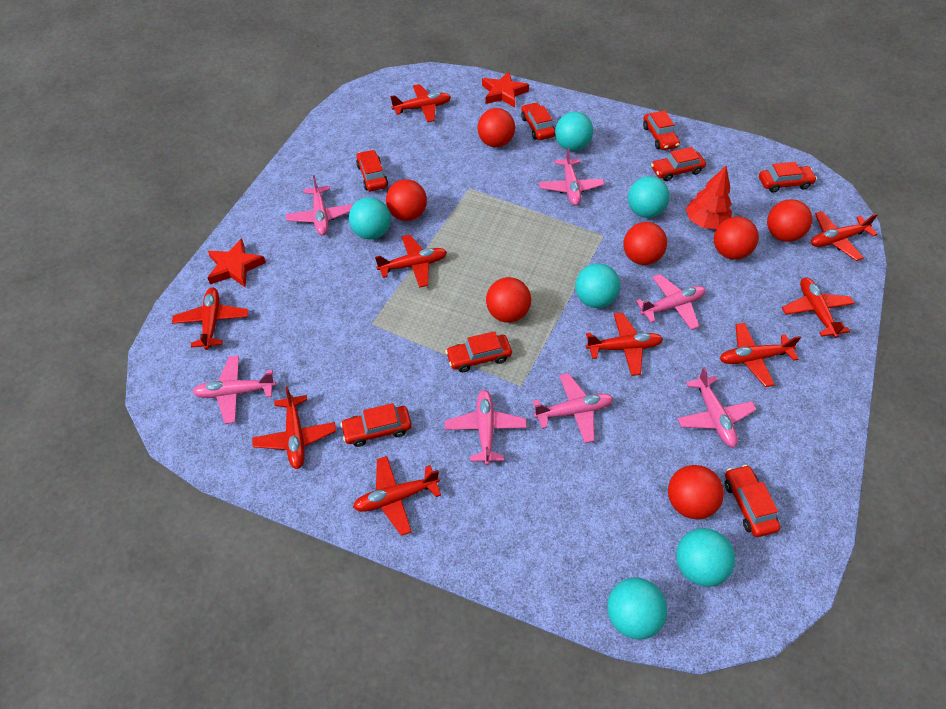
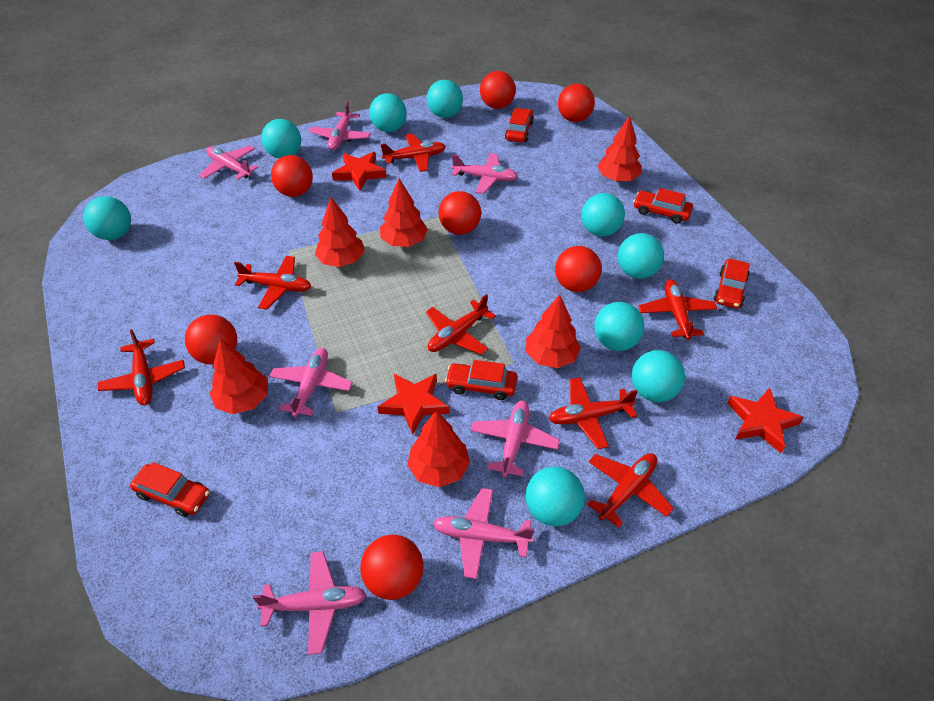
red car: [340,403,412,447] [356,150,388,191] [446,331,512,372] [521,102,555,140] [643,111,680,150] [651,147,706,181] [725,465,781,537] [759,162,817,193] = 8 -> [130,462,210,517] [445,360,517,400] [505,108,534,143] [633,188,693,224] [714,258,750,309] = 5
red plane: [172,288,248,350] [252,386,336,469] [353,456,441,536] [375,235,447,288] [390,84,451,122] [586,313,663,376] [720,323,801,387] [782,277,855,338] [811,211,878,261] = 9 -> [97,329,185,405] [234,256,311,309] [381,134,446,172] [426,294,496,355] [548,377,638,449] [587,453,674,527] [638,279,717,340] = 7
red star: [208,238,266,288] [482,71,529,108] = 2 -> [332,152,387,191] [377,374,449,435] [727,388,804,453] = 3
red tree: [686,166,732,229] = 1 -> [209,339,268,414] [315,197,365,267] [380,179,428,247] [407,411,470,487] [526,294,581,368] [597,116,641,182] = 6
turquoise ball: [349,197,391,240] [555,112,593,151] [575,263,620,308] [607,577,667,640] [628,176,670,218] [676,528,735,587] = 6 -> [83,196,131,240] [261,119,301,158] [369,93,407,132] [427,80,463,118] [526,466,585,526] [581,193,625,236] [594,302,645,351] [618,233,664,279] [632,350,685,402] = 9

